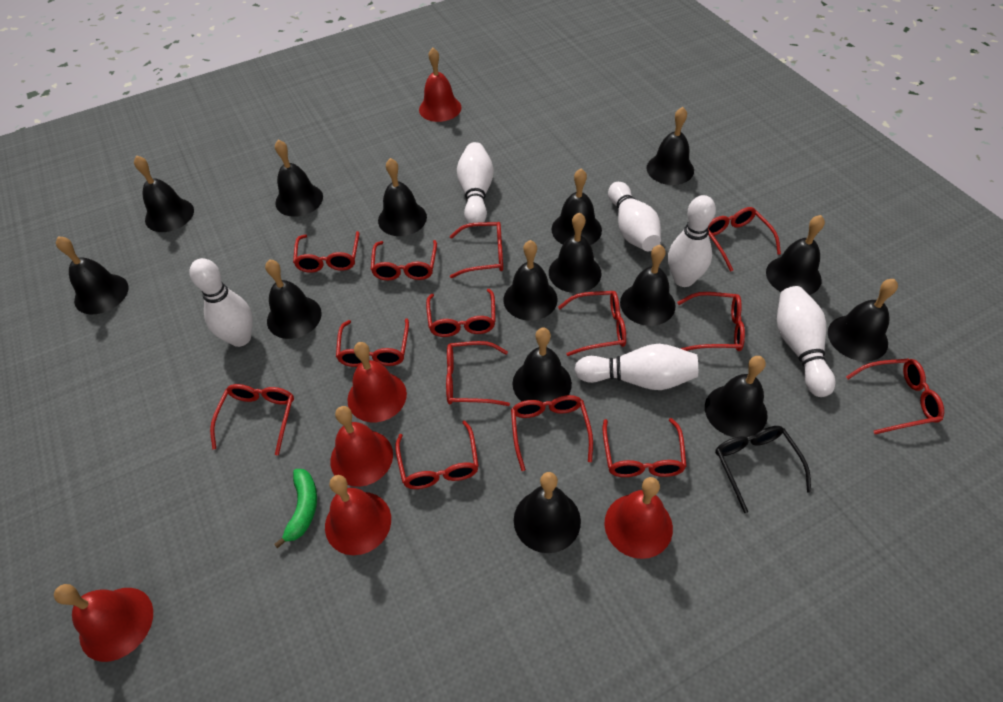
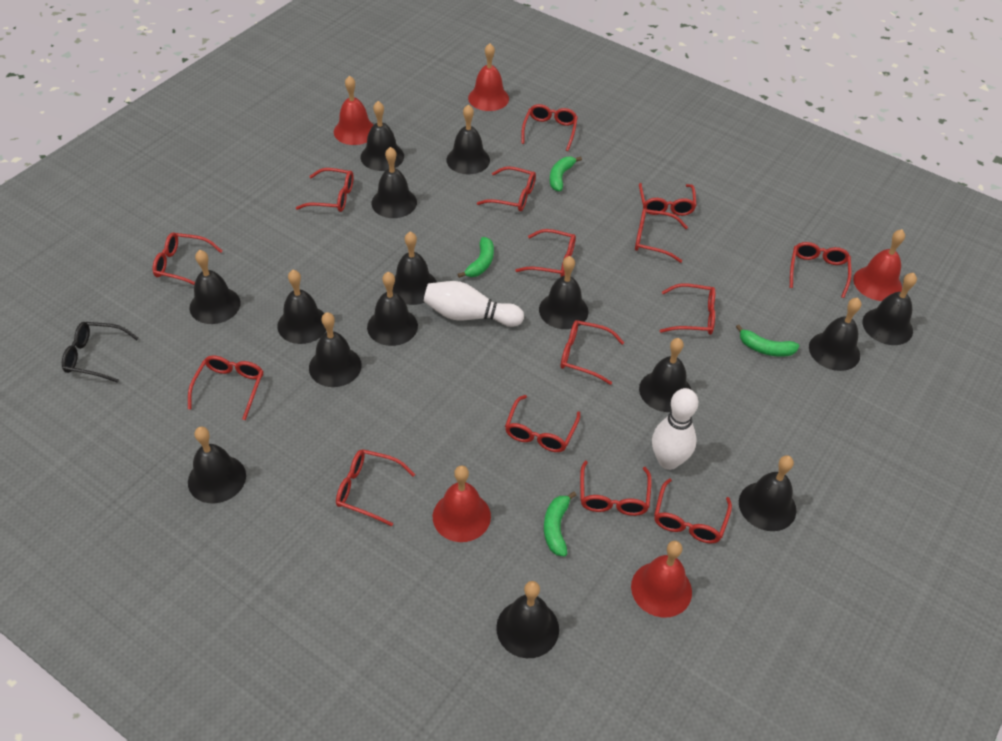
green banana: [274,469,317,548] = 1 -> [458,237,494,278] [544,492,576,557] [550,156,582,191] [736,325,799,357] = 4
red bell: [54,584,153,662] [325,475,391,555] [330,406,393,487] [347,342,407,422] [419,48,461,122] [604,477,673,559] = 6 -> [334,76,374,145] [433,466,491,542] [468,43,509,111] [631,541,692,618] [853,229,905,301] = 5
red glasses: [210,384,294,455] [293,231,359,273] [336,318,409,367] [371,240,437,280] [395,420,479,489] [426,289,495,337] [446,341,510,406] [450,222,503,278] [511,395,593,471] [558,291,626,356] [602,418,687,477] [677,292,745,351] [708,207,781,272] [846,358,944,434] = 14 -> [153,233,222,285] [188,355,263,420] [296,168,354,212] [336,449,415,526] [477,166,536,211] [505,395,580,452] [515,229,576,277] [521,104,578,151] [561,320,624,385] [580,461,652,516] [635,209,688,263] [639,183,697,216] [654,478,732,543] [660,283,715,335] [790,242,852,298] = 15
white bowling pin: [189,258,253,347] [457,142,494,227] [575,344,698,390] [608,182,661,251] [668,195,716,287] [777,286,835,397] = 6 -> [424,281,524,327] [652,388,698,470] = 2

